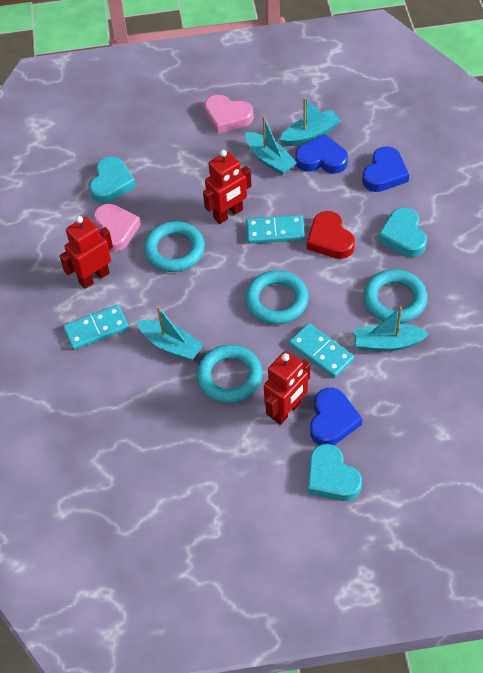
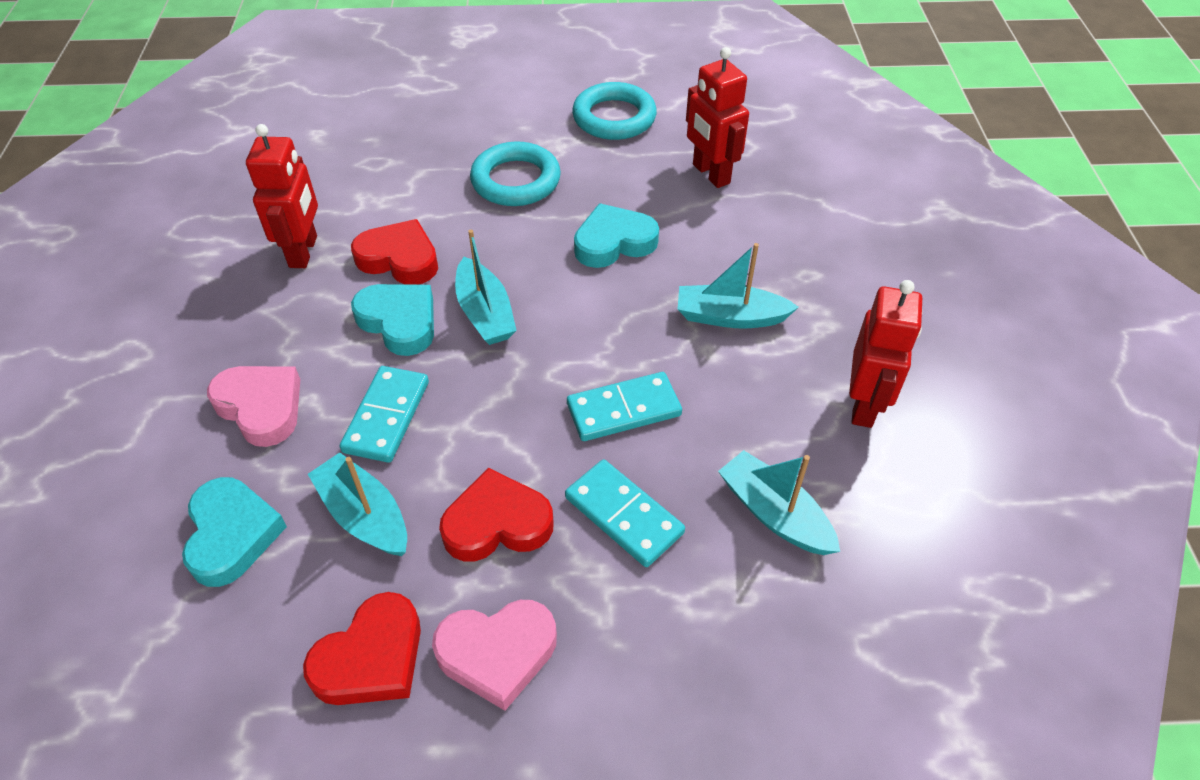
blue heart: [295,134,348,174] [310,388,363,445] [362,146,409,192] = 3 -> none = 0
red heart: [307,211,355,259] = 1 -> [303,592,421,705] [351,219,438,285] [439,468,553,562] = 3
turquoise ring: [144,221,205,272] [197,345,263,403] [245,270,309,324] [364,269,427,323] = 4 -> [470,142,561,206] [572,82,657,140] = 2

